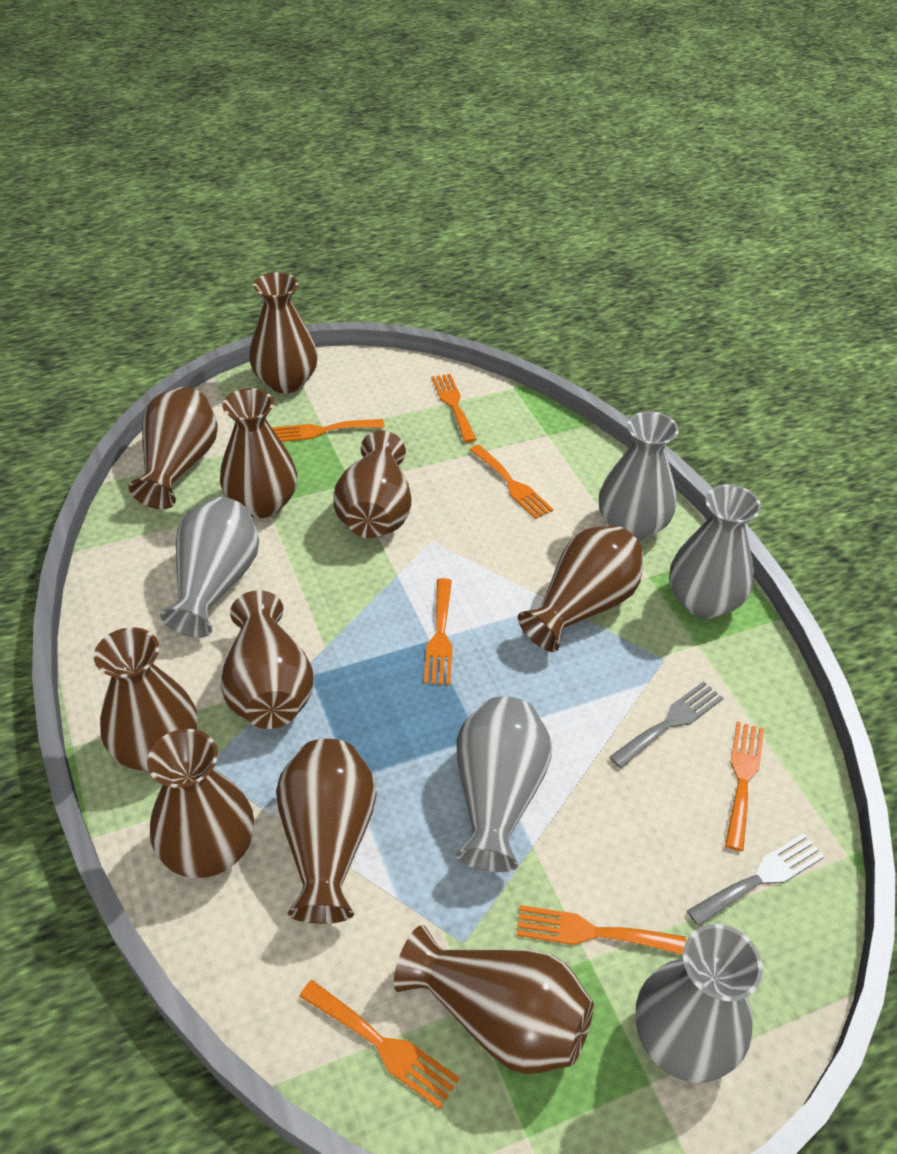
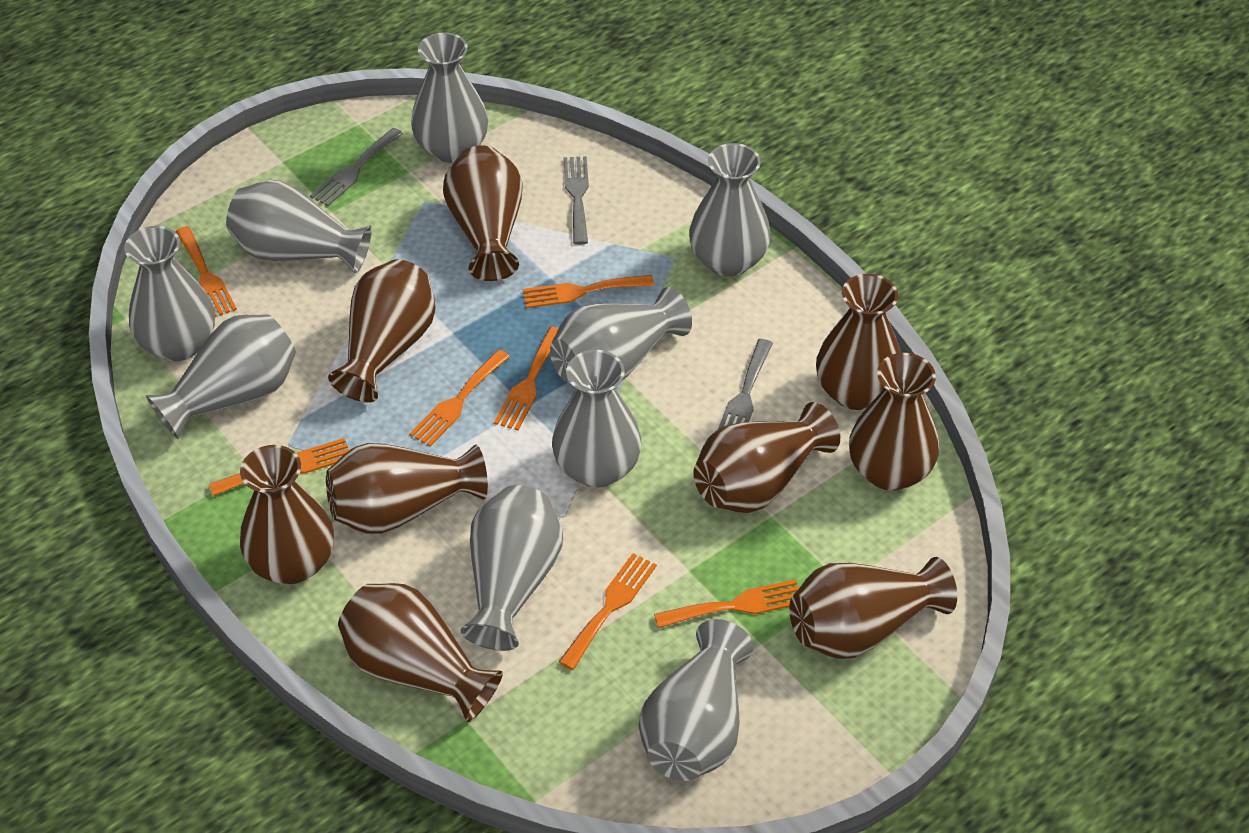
brown vase: [94,627,198,771] [129,387,218,509] [147,729,254,878] [220,388,297,518] [221,590,314,729] [249,272,318,393] [276,739,377,924] [334,430,411,538] [394,925,594,1074] [518,526,643,652] = 10 -> [240,445,334,584] [326,443,488,534] [328,259,436,402] [338,583,503,722] [443,145,523,281] [693,402,840,513] [789,557,957,659] [816,274,901,410] [849,353,939,491] = 9
grey fork: [609,681,723,768] [687,833,825,926] = 2 -> [310,128,403,206] [564,156,589,245] [718,339,773,429] = 3
grey vase: [160,497,259,638] [456,696,552,872] [599,411,679,541] [635,924,763,1083] [669,485,761,618] = 5 -> [124,226,215,361] [146,314,296,440] [226,180,372,274] [411,32,488,163] [461,485,563,651] [550,287,692,384] [552,350,642,487] [639,619,753,781] [689,143,771,277] = 9

